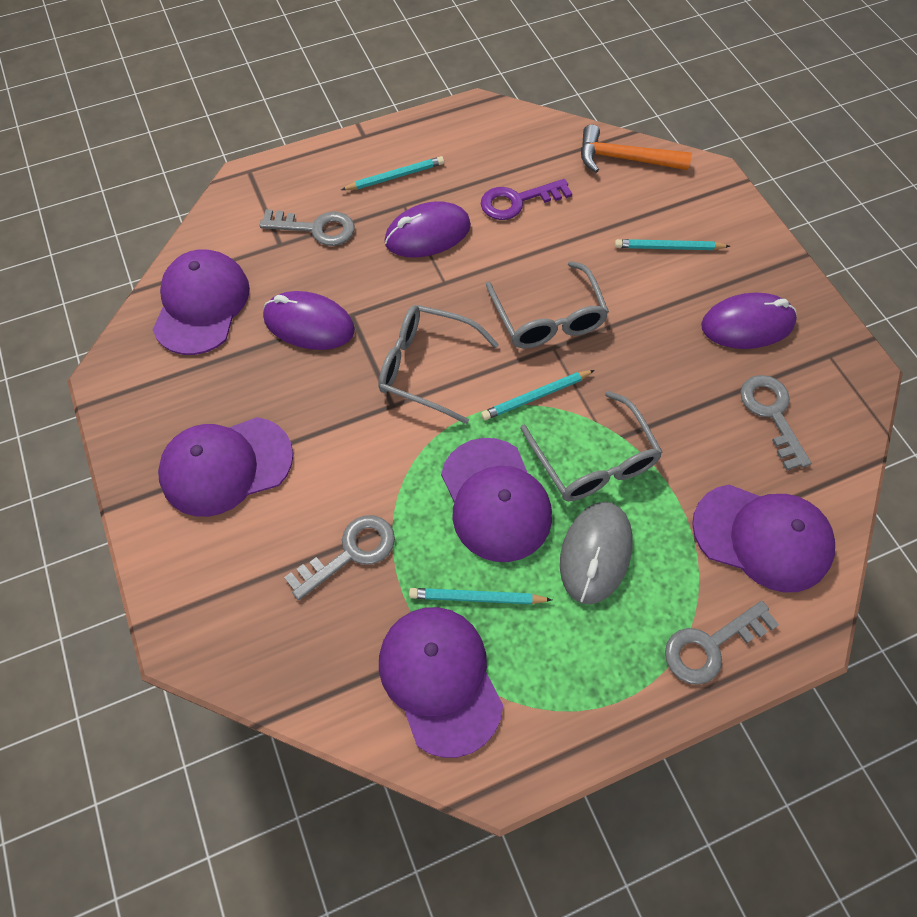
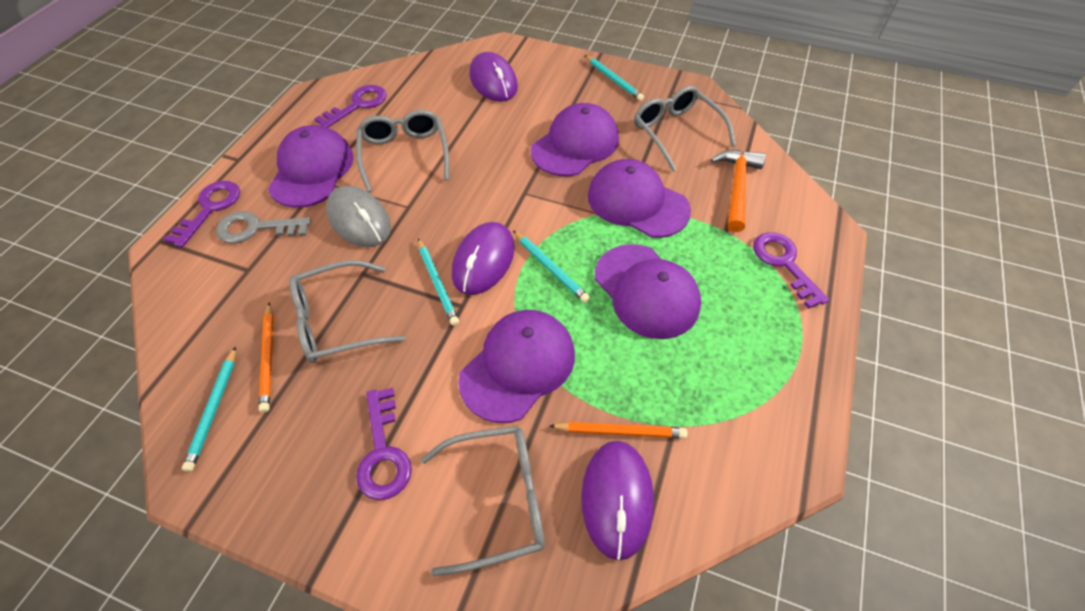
grey glasses: [379,305,499,424] [486,261,609,348] [520,391,663,501] = 3 -> [289,260,406,363] [356,110,449,192] [421,426,545,576] [634,86,736,172] = 4
grey key: [259,209,355,246] [284,515,395,600] [665,601,779,685] [740,375,811,470] = 4 -> [216,211,311,244] = 1
orange pencil: none = 0 -> [259,302,274,413] [549,422,688,438] = 2
purple key: [481,179,572,220] = 1 -> [164,181,240,248] [314,85,387,128] [356,388,412,500] [753,232,829,309] = 4

